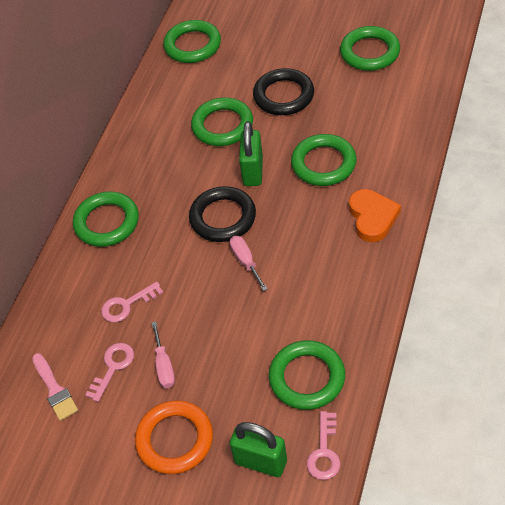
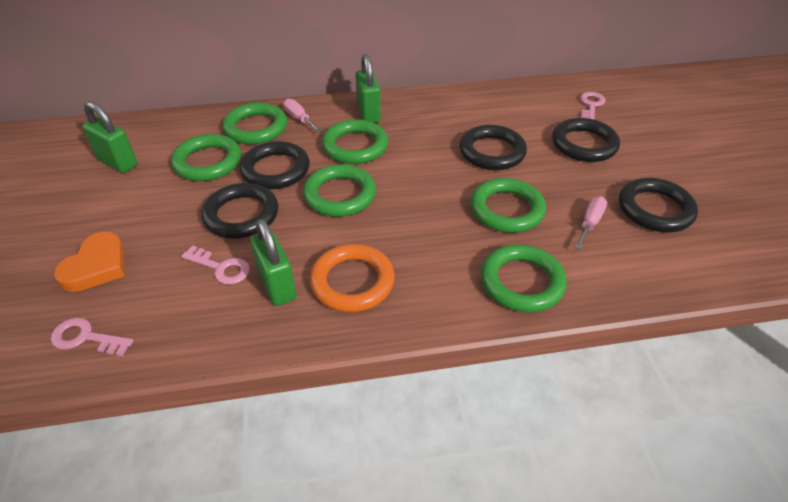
black ring: [189,186,256,242] [253,68,314,115] = 2 -> [201,183,278,239] [239,141,310,190] [459,125,527,170] [552,118,620,162] [619,178,698,232] = 5
green padlock: [230,422,287,477] [239,121,263,186] = 2 -> [82,101,137,173] [250,219,296,306] [355,54,381,123] = 3
pink brush: [32,353,78,421] = 1 -> none = 0

